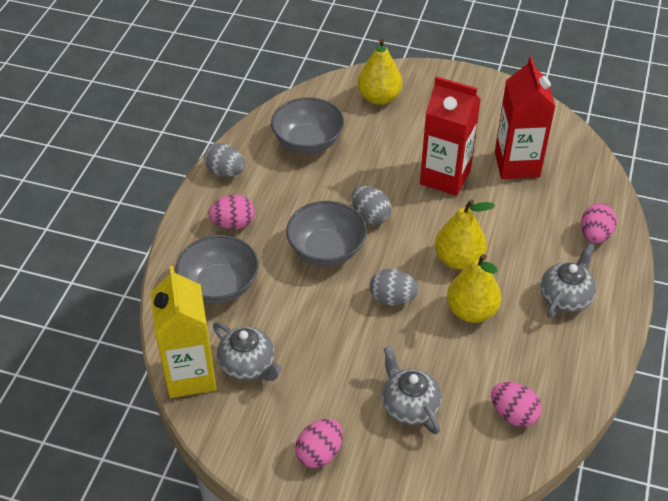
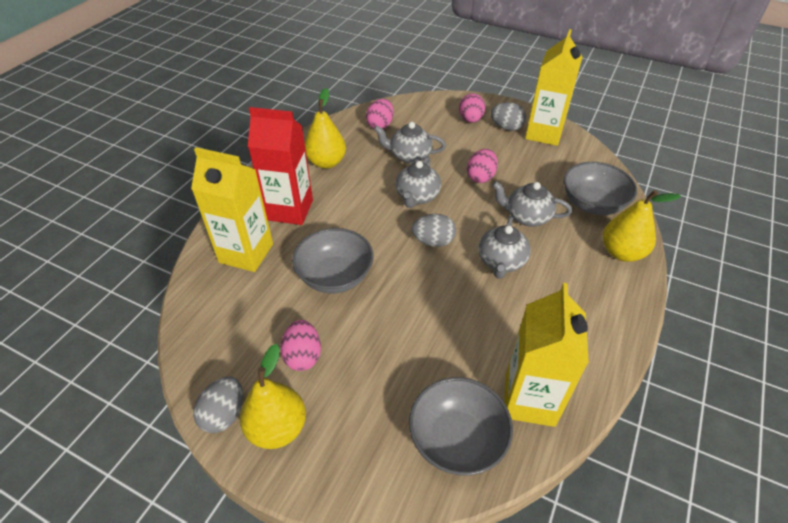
grey teapot: [213,322,282,381] [382,346,442,434] [540,243,596,318] = 3 -> [374,122,446,163] [396,156,441,208] [478,216,531,279] [492,181,572,226] = 4
red carton: [420,76,481,196] [495,56,556,179] = 2 -> [248,107,313,225] = 1
yellow carton: [150,266,217,398] = 1 -> [191,147,273,272] [504,283,589,427] [525,29,582,146] = 3

